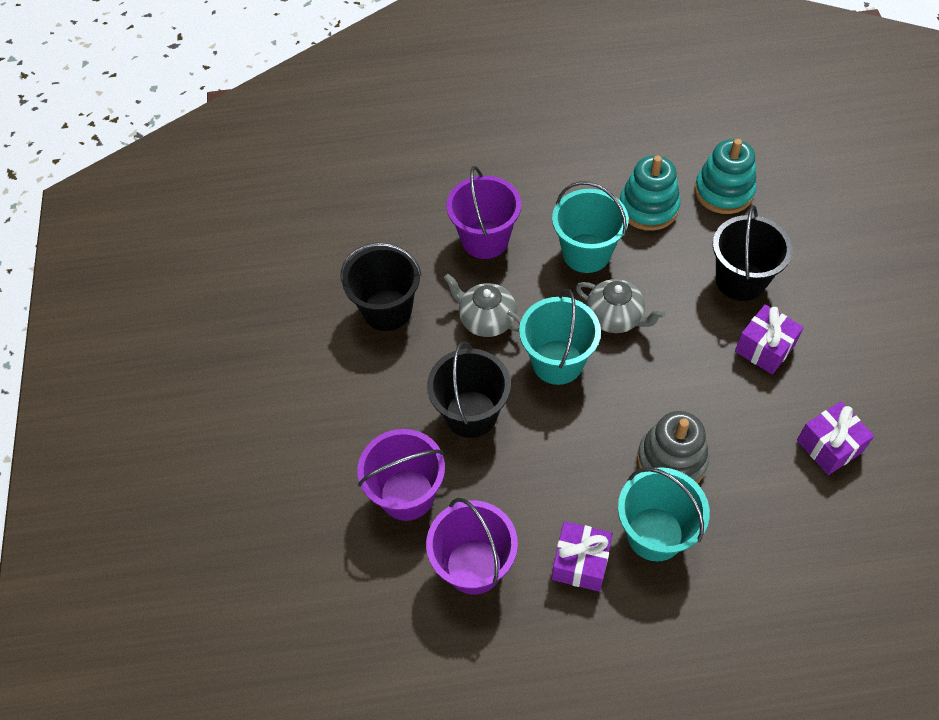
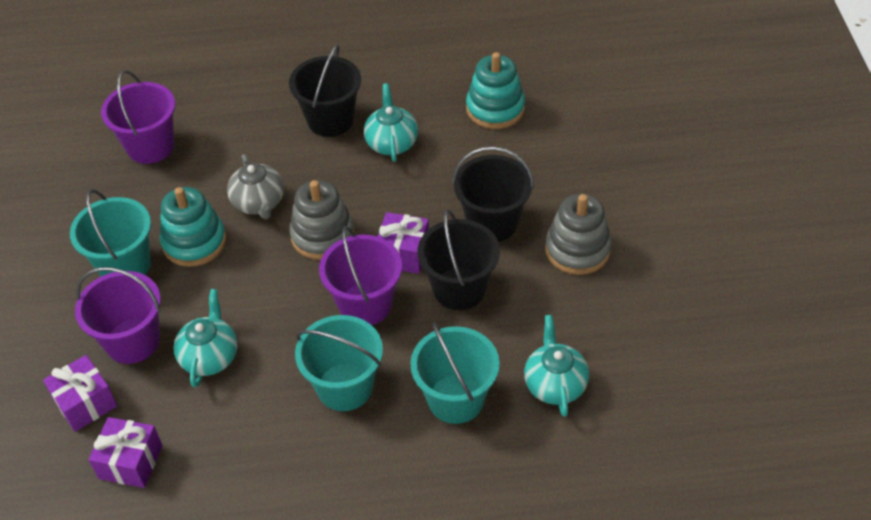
grey stacking toy: [637,411,709,484] = 1 -> [289,180,355,260] [545,194,612,275] = 2
grey teapot: [444,274,522,337] [576,279,666,333] = 2 -> [227,154,284,219] = 1
turquoise teapot: none = 0 -> [173,289,237,387] [364,83,418,162] [524,315,589,417] = 3

